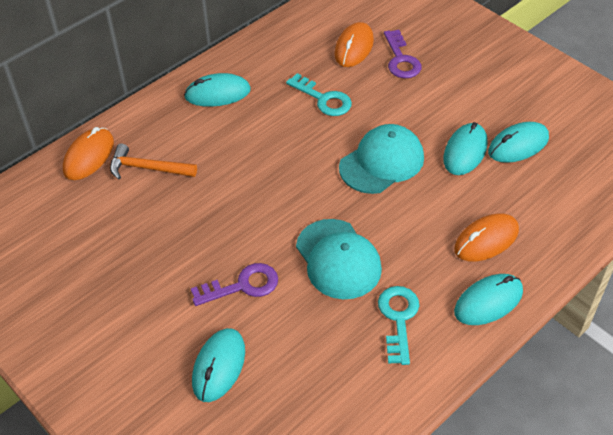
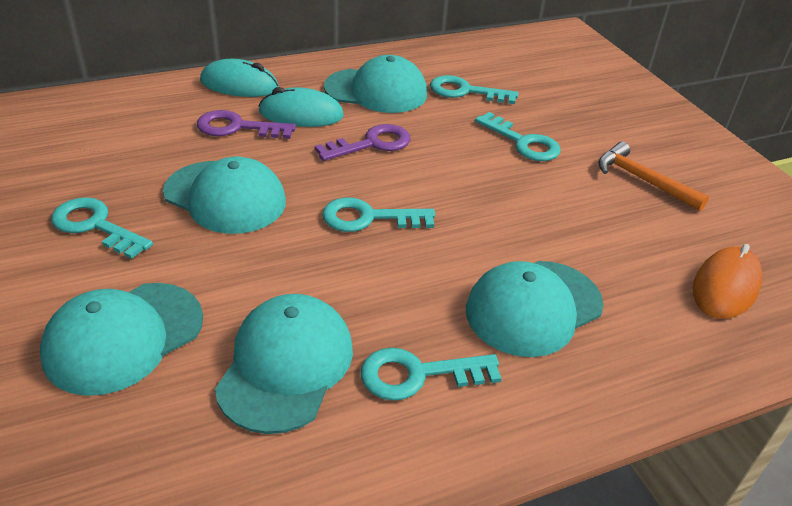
orange mouse: [63,127,114,180] [334,22,374,67] [454,213,519,262] = 3 -> [693,244,762,319] = 1
turquoise cap: [296,219,382,299] [339,124,424,194] = 2 -> [40,283,203,396] [163,157,286,234] [215,294,353,434] [324,55,427,113] [466,261,603,357] = 5
turquoise key: [286,73,352,116] [378,286,419,365] = 2 -> [51,197,153,259] [322,197,435,232] [361,348,502,401] [430,75,518,104] [475,112,561,161] = 5
turquoise mouse: [184,73,251,107] [192,328,245,402] [443,122,487,175] [454,274,523,325] [488,122,549,163] = 5 -> [200,59,279,97] [259,87,344,127] = 2

